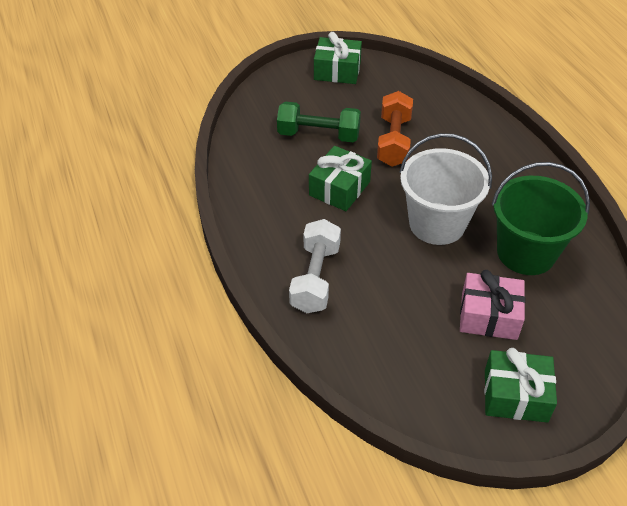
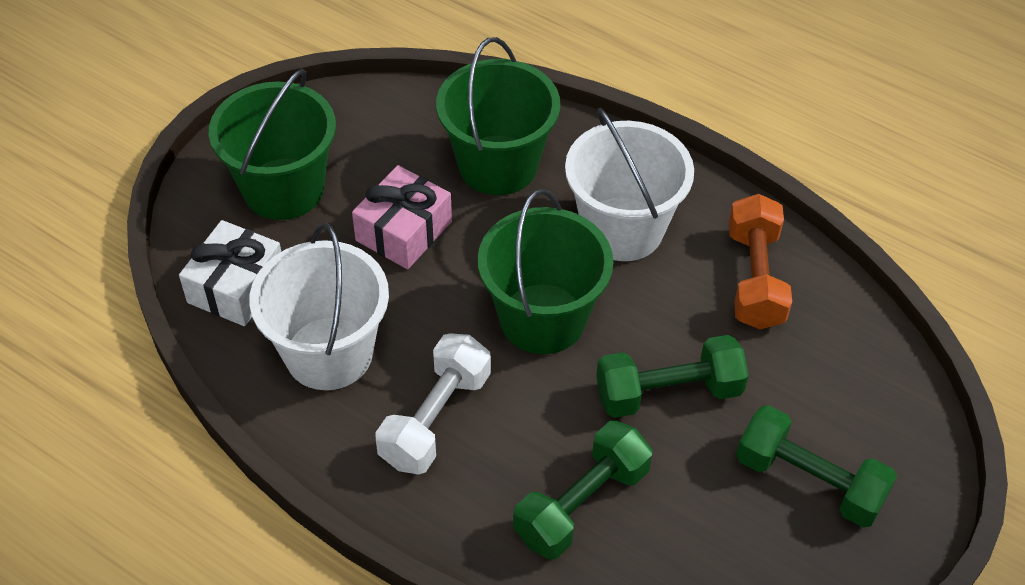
green bucket: [492,162,590,275] = 1 -> [209,69,336,220] [436,37,560,195] [478,189,614,354] = 3
green dumbbell: [277,101,361,142] = 1 -> [513,421,653,559] [596,335,749,418] [736,405,897,528] = 3
green gift: [309,146,372,211] [314,32,362,84] [484,348,557,423] = 3 -> none = 0
white bucket: [400,133,492,245] = 1 -> [249,223,389,390] [565,108,694,261] = 2
white gift: none = 0 -> [179,220,281,326] = 1

